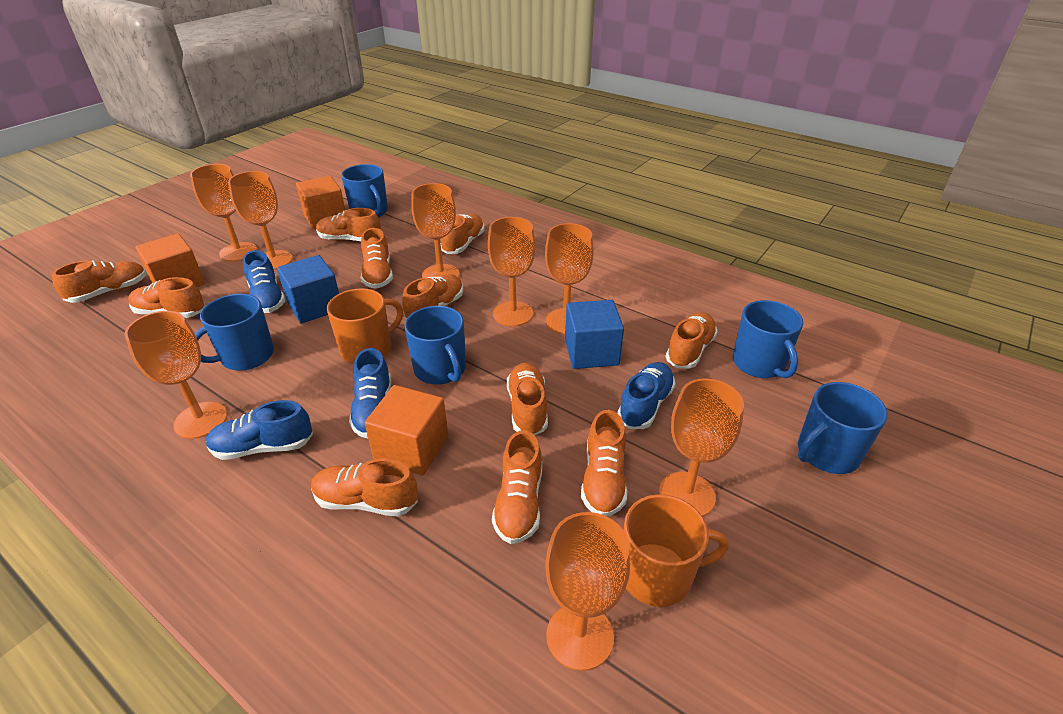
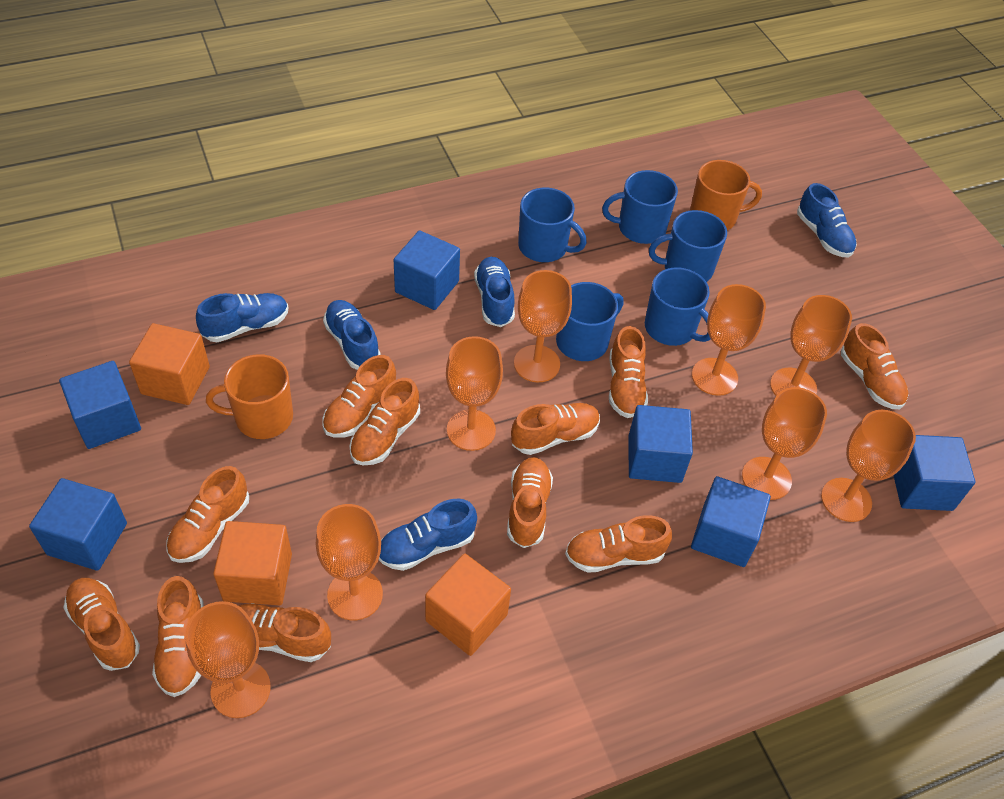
blue cube: [277,255,339,324] [565,300,624,369] = 2 -> [29,478,127,571] [59,361,141,449] [394,230,460,310] [629,405,693,483] [691,476,771,567] [893,435,975,511] = 6
blue shoe: [206,400,313,460] [243,250,285,313] [349,348,391,438] [618,362,676,429] = 4 -> [196,293,288,342] [323,300,381,370] [379,499,477,571] [474,257,515,327] [797,183,857,257] = 5

